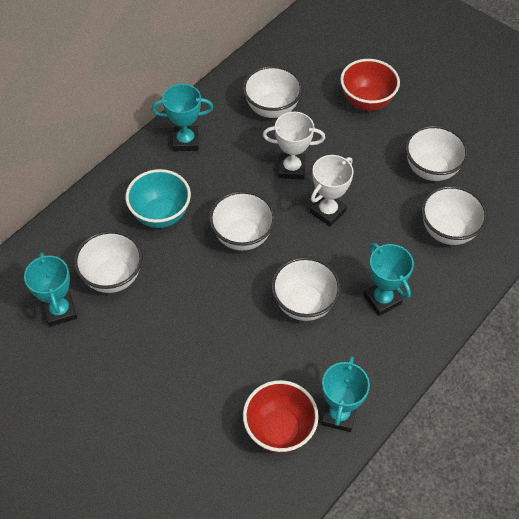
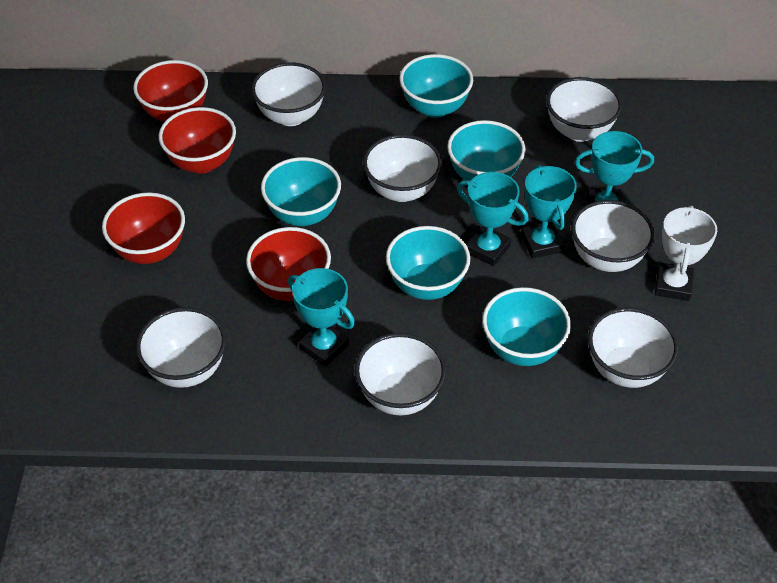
red bowl: [243,380,319,453] [340,59,400,111] = 2 -> [102,192,185,264] [133,60,208,122] [159,107,236,174] [246,227,331,301] = 4
turquoise bowl: [125,169,191,228] = 1 -> [261,157,341,226] [386,226,470,300] [400,54,473,118] [447,120,525,181] [482,287,571,366] = 5
white bowl: [74,230,143,293] [209,191,276,251] [243,66,303,118] [271,257,341,321] [405,125,468,181] [422,186,488,245] = 6 -> [136,307,226,388] [251,62,326,126] [355,333,446,415] [363,134,442,202] [546,77,622,142] [571,200,655,272] [588,307,679,388] = 7
white trophy: [263,112,325,180] [310,155,354,227] = 2 -> [655,206,717,301] = 1

